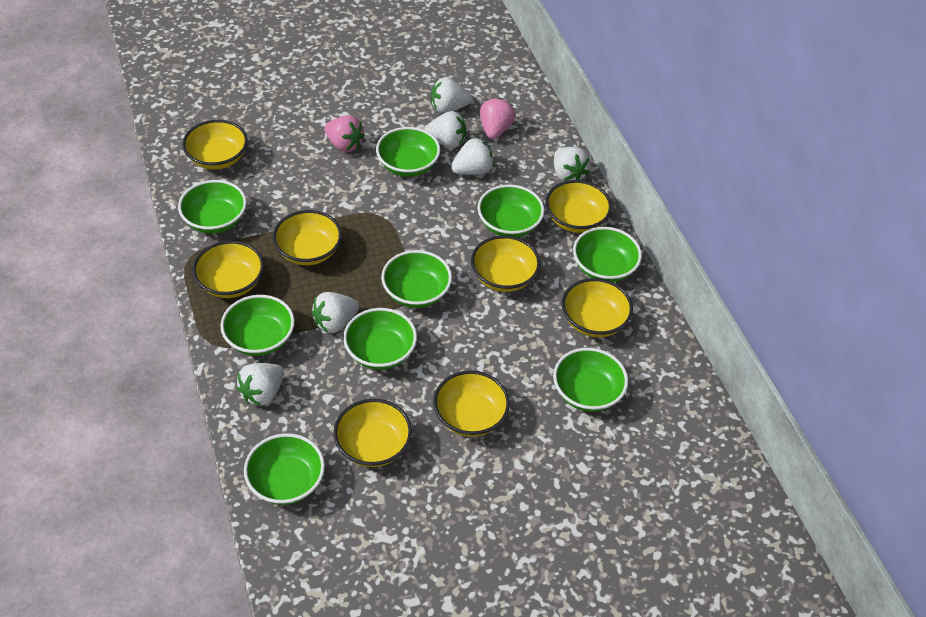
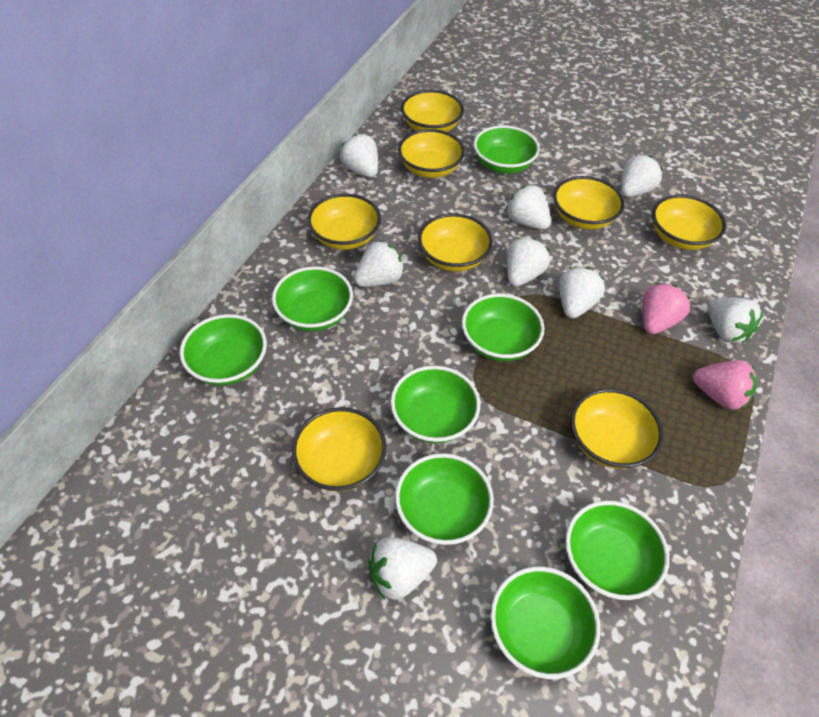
green bowl: [178,180,247,233] [220,295,295,356] [244,433,325,505] [343,308,417,370] [376,127,440,177] [381,250,452,308] [477,184,544,237] [553,348,628,412] [573,227,642,282] = 9 -> [180,314,267,386] [272,267,353,331] [390,366,480,443] [395,453,494,545] [462,294,544,361] [473,125,540,174] [490,566,600,679] [565,501,669,600] = 8
white strawberry: [237,363,284,406] [312,292,359,333] [424,111,466,148] [431,77,472,113] [451,138,494,175] [554,147,590,182] = 6 -> [340,134,378,177] [354,241,404,287] [368,537,437,600] [506,185,551,230] [507,237,550,286] [559,267,605,318] [620,155,662,197] [707,297,763,343] = 8

